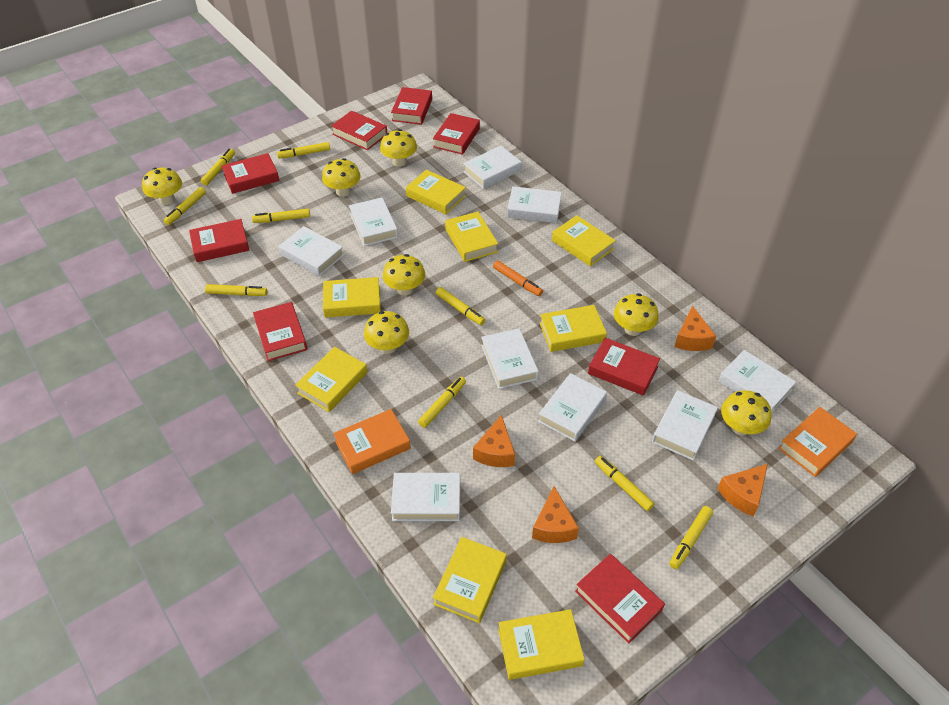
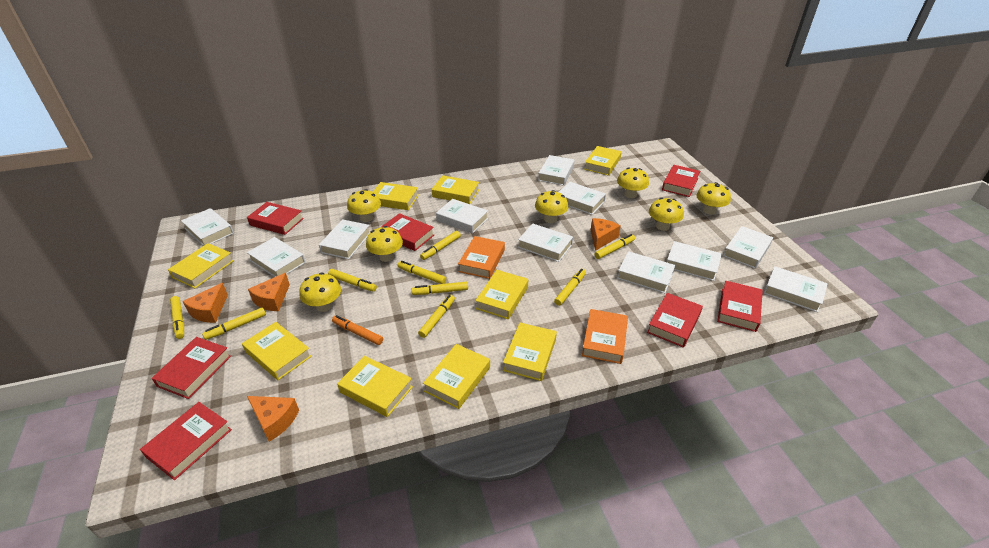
red book: [189,219,249,262] [221,153,280,194] [253,302,307,361] [331,111,387,150] [391,87,432,125] [433,113,480,155] [575,554,665,644] [588,338,660,396] = 8 -> [140,402,232,480] [151,337,231,399] [247,202,304,235] [381,213,434,251] [647,293,703,348] [662,165,700,197] [717,281,763,332] = 7
white book: [279,226,344,276] [349,198,398,246] [391,473,460,521] [463,146,522,189] [481,328,539,389] [507,186,562,223] [538,373,607,442] [652,390,718,461] [719,350,796,413] = 9 -> [181,208,234,246] [247,237,306,277] [319,219,370,259] [436,199,488,234] [518,223,573,262] [538,155,575,186] [559,182,606,215] [617,251,676,293] [667,241,722,281] [723,226,773,269] [764,266,828,312] = 11
yellow book: [295,347,368,412] [323,277,381,318] [406,170,466,214] [433,537,507,623] [445,212,498,262] [498,609,585,680] [540,305,607,352] [552,215,616,267] = 8 -> [168,243,234,288] [242,322,312,380] [337,356,413,417] [373,182,419,210] [423,344,490,409] [432,175,480,204] [475,270,528,319] [503,323,557,381] [584,146,622,176] = 9

